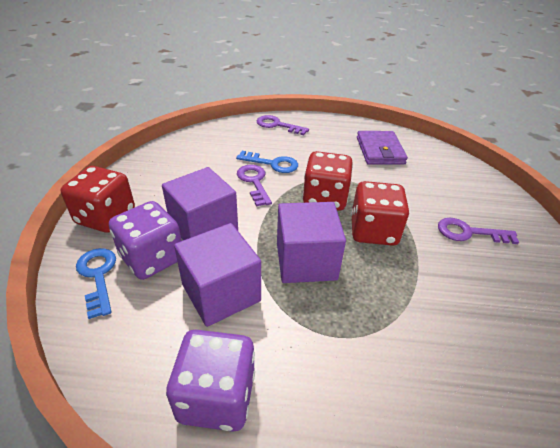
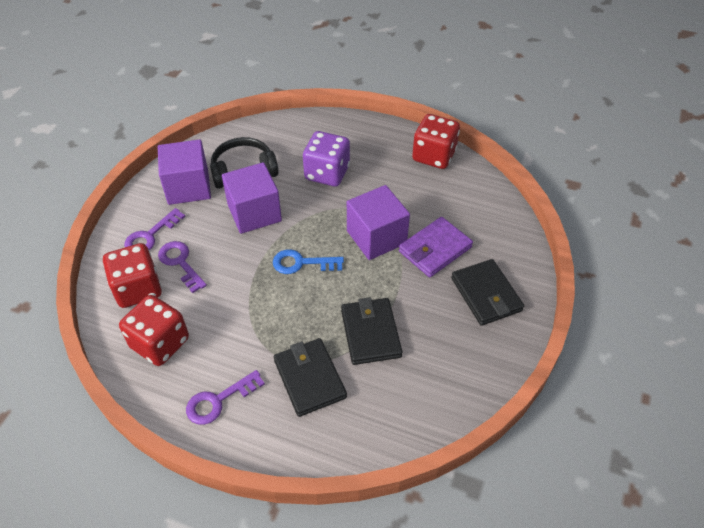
black headphones: none = 0 -> [210,137,279,189] = 1
black wallet: none = 0 -> [274,338,347,417] [341,297,403,365] [451,259,524,326] = 3
blue key: [76,248,116,319] [236,151,298,173] = 2 -> [273,249,344,274] = 1
purple dice: [109,201,182,280] [166,330,255,432] = 2 -> [303,131,350,187] = 1

